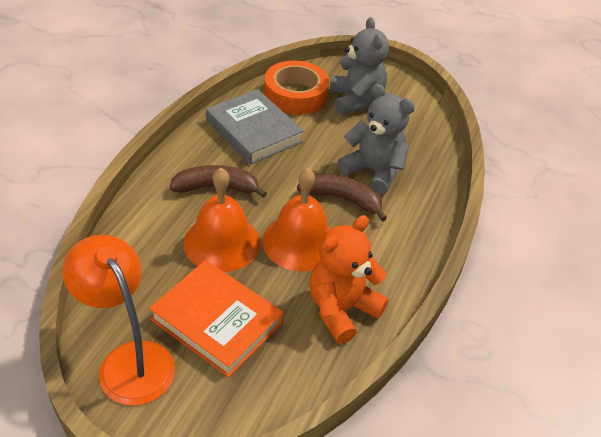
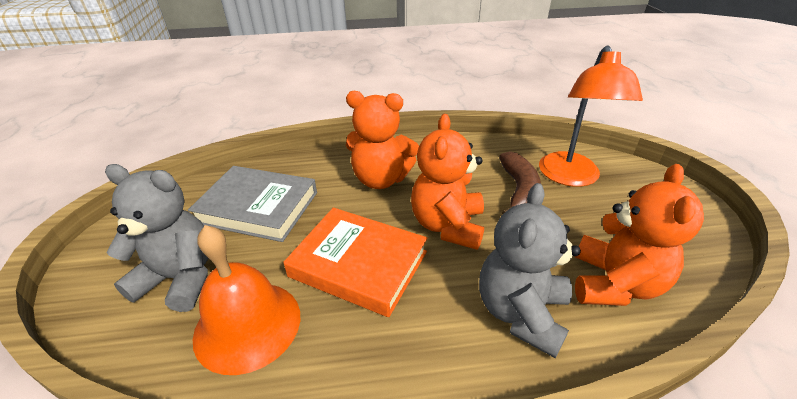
brown banana: [170,165,267,198] [297,174,387,221] = 2 -> [499,152,541,215] = 1
orange bell: [183,168,260,272] [262,168,331,271] = 2 -> [193,225,300,375] = 1
orange tape: [264,61,329,115] = 1 -> none = 0
orange teddy bear: [309,215,389,344] = 1 -> [346,91,419,189] [411,114,484,250] [575,164,704,306] = 3

